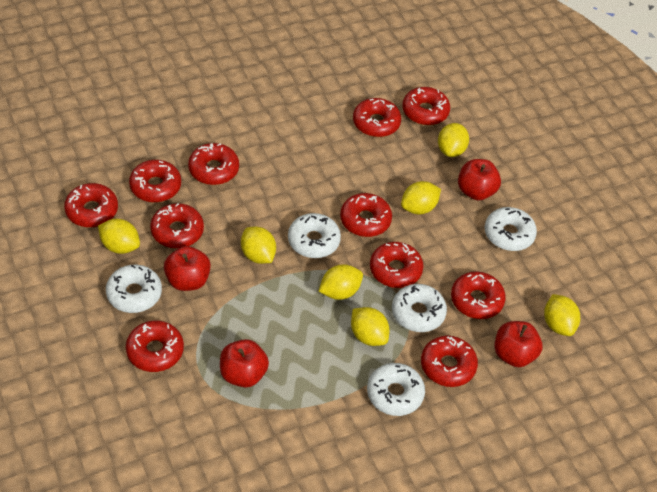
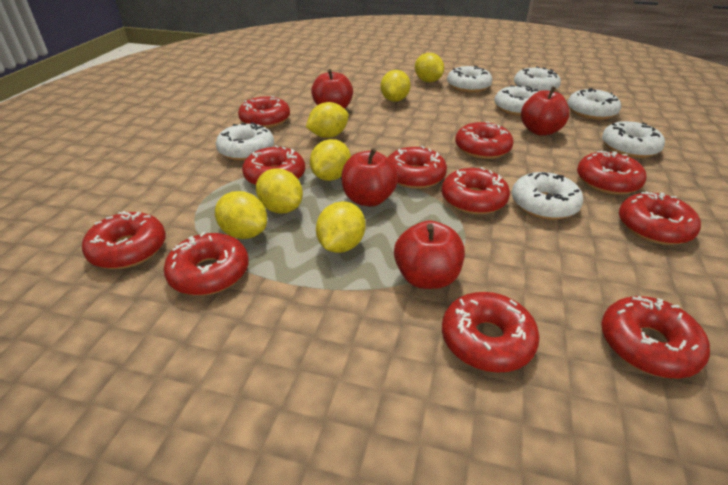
white donut: [106,265,162,313] [288,213,341,258] [367,363,425,416] [392,284,447,332] [485,207,537,251] = 5 -> [216,122,274,161] [447,66,492,93] [494,85,539,116] [512,172,583,220] [514,66,561,91] [567,88,621,120] [602,121,665,158] = 7

